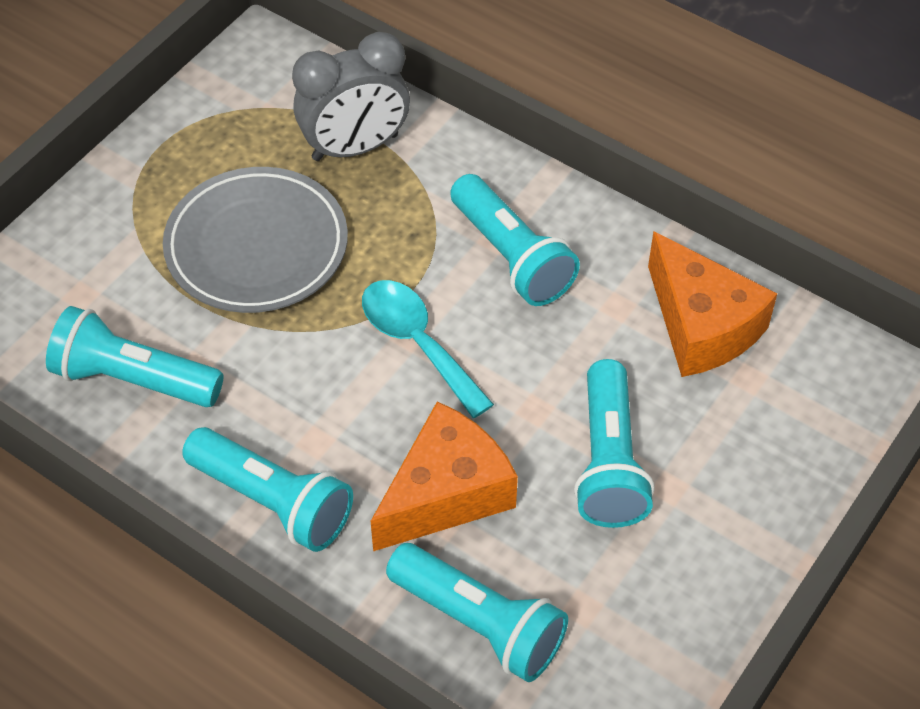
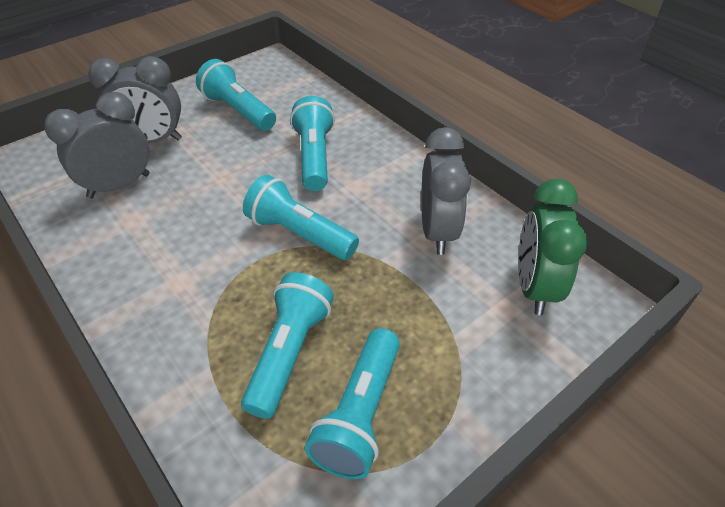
green clock: none = 0 -> [518,179,588,315] = 1
grey clock: [292,32,410,161] = 1 -> [44,92,150,199] [88,56,182,143] [421,127,471,255] = 3
grey plate: [163,167,348,313] = 1 -> none = 0
orange cheese: [371,401,518,551] [648,231,778,377] = 2 -> none = 0
turquoise spoon: [362,280,494,418] = 1 -> none = 0

